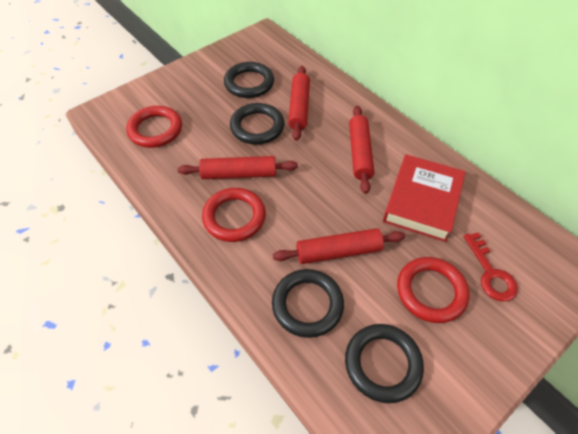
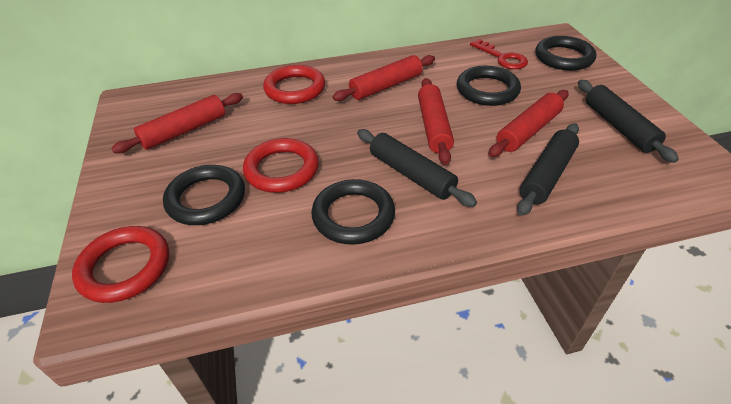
black rolling pin: none = 0 -> [357,129,477,207] [517,123,579,216] [578,80,679,163] = 3
red book: [383,154,466,242] = 1 -> none = 0

